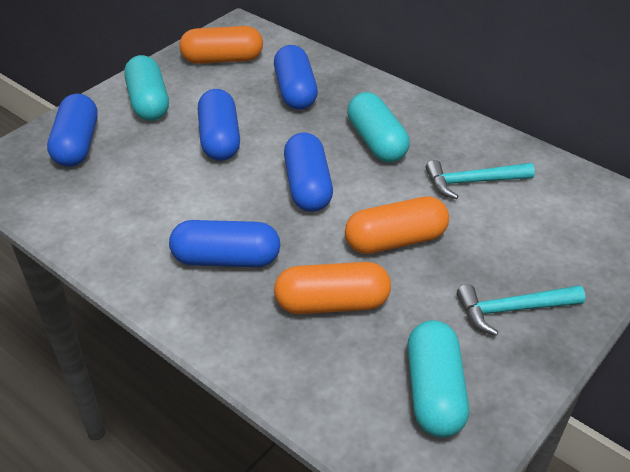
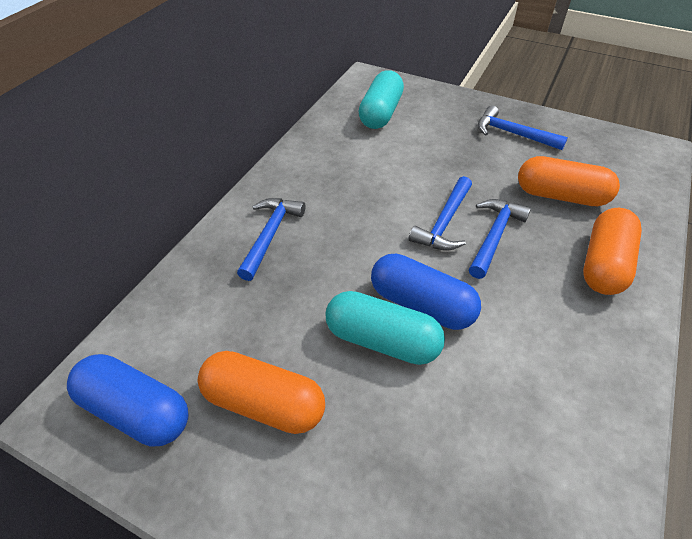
blue capsule: [47,94,98,167] [169,220,280,267] [198,89,240,161] [274,45,318,110] [284,132,333,212] = 5 -> [67,354,188,446] [371,254,481,330] = 2
blue hammer: none = 0 -> [237,198,305,281] [409,176,472,251] [469,199,531,279] [478,105,568,150] = 4
turquoise capsule: [124,55,169,121] [347,92,410,163] [407,320,469,438] = 3 -> [326,291,445,365] [358,71,404,129] = 2
turquoise hammer: [426,160,535,199] [457,284,585,336] = 2 -> none = 0

